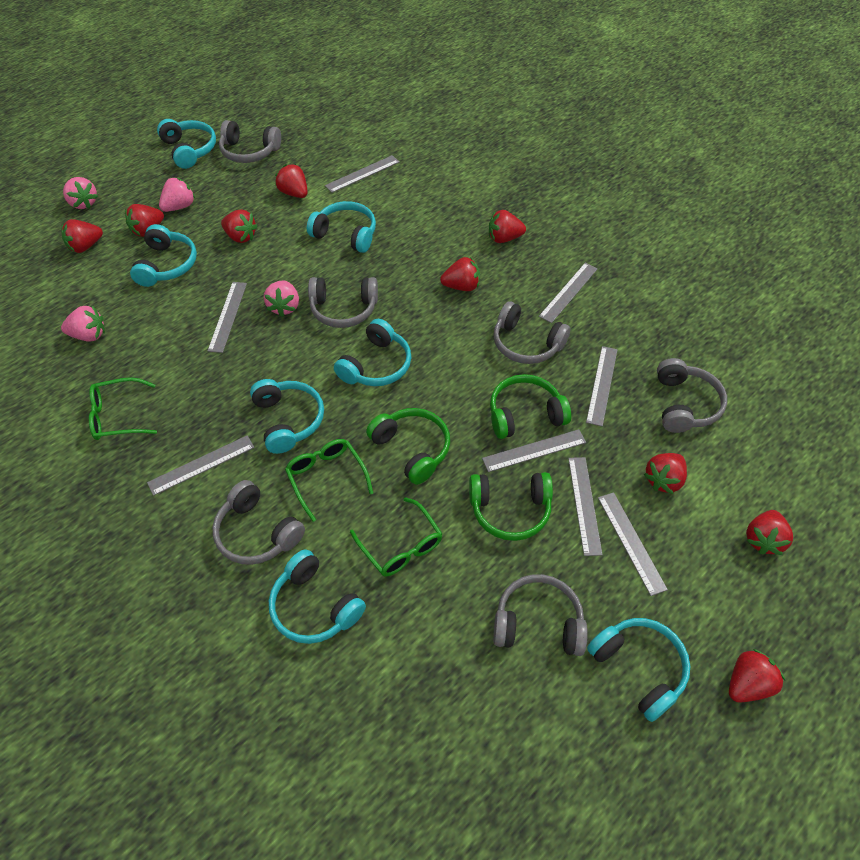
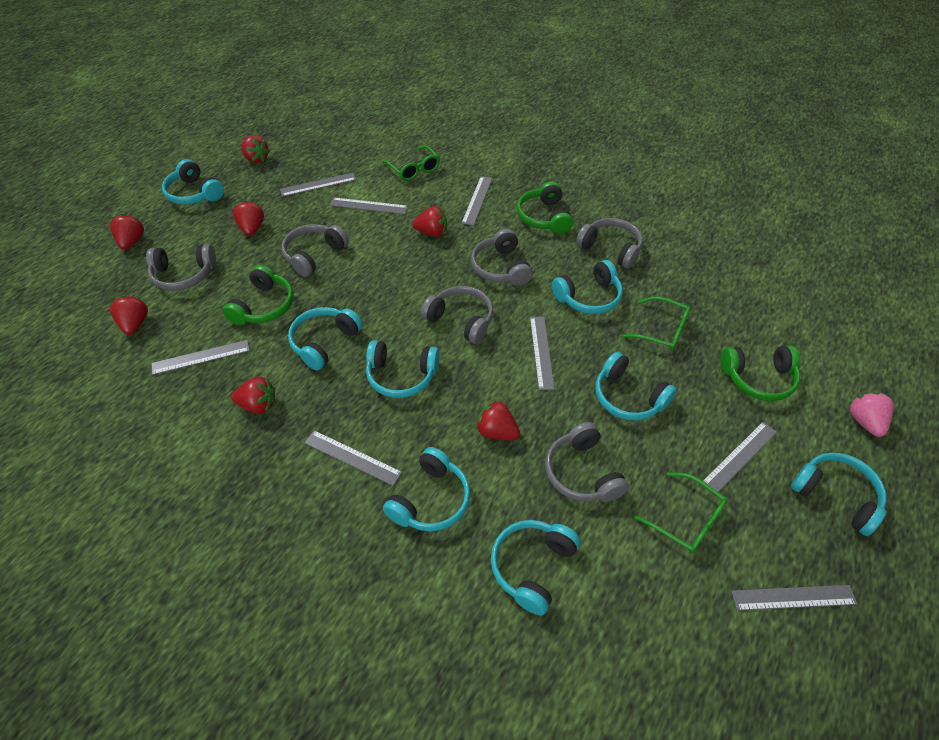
pink strawberry: [61,305,105,342] [63,177,98,209] [159,177,195,212] [264,281,299,317] = 4 -> [849,392,894,437] = 1
red strawberry: [61,219,103,253] [125,204,164,237] [221,209,258,243] [275,164,308,198] [440,257,480,291] [489,210,526,243] [644,453,687,494] [729,649,785,702] [746,510,793,555] = 9 -> [110,214,144,250] [110,295,148,335] [231,376,275,414] [233,201,264,236] [241,135,270,163] [413,206,447,237] [476,400,520,440] = 7
turquoise headphones: [130,224,197,287] [157,119,216,169] [250,379,324,454] [269,549,366,644] [307,201,376,253] [334,319,411,386] [587,618,690,722] = 7 -> [162,159,224,205] [288,307,363,370] [366,340,439,398] [383,447,471,532] [491,520,581,616] [552,260,623,314] [595,352,677,421] [791,453,887,536] = 8

